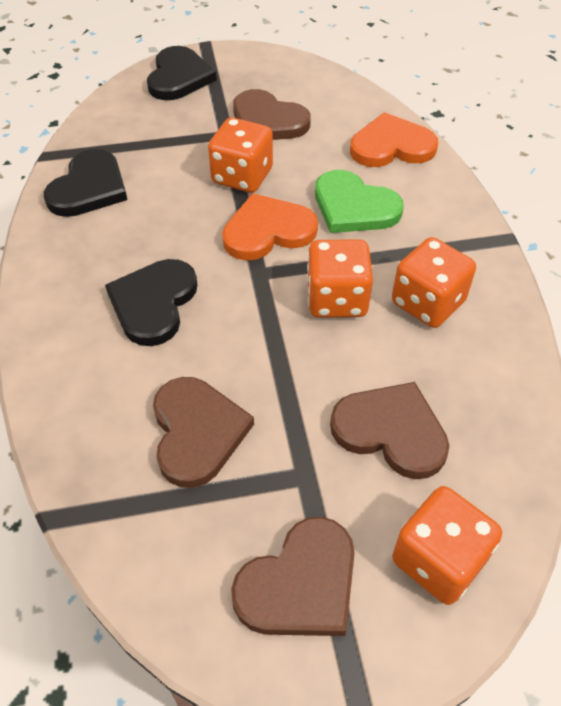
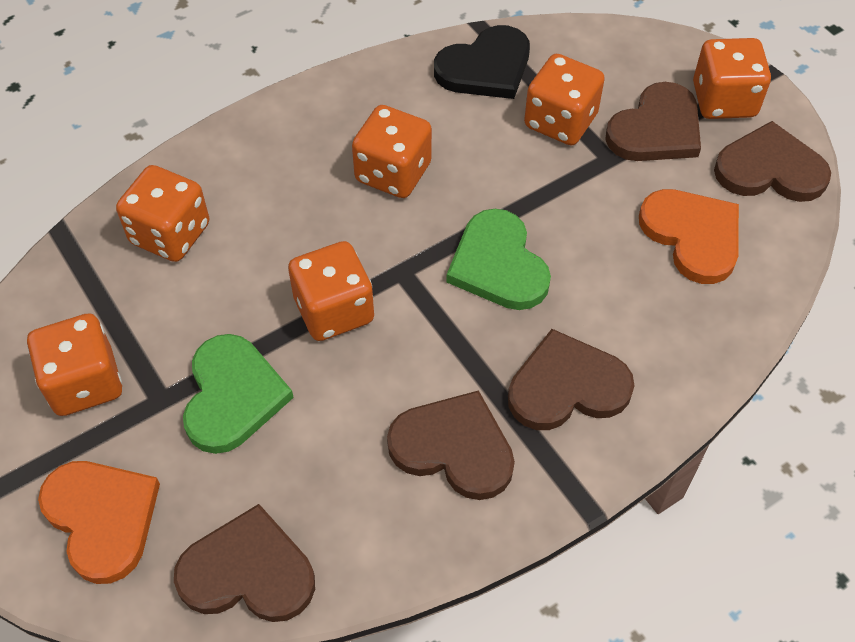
black heart: [44,149,127,217] [105,259,198,346] [147,46,217,100] = 3 -> [434,25,530,99] = 1
brown heart: [153,377,254,488] [231,517,355,636] [233,89,311,140] [330,382,449,479] = 4 -> [174,504,315,622] [387,390,515,500] [508,329,635,430] [605,82,701,161] [714,121,831,202] = 5
green heart: [315,170,404,233] = 1 -> [183,334,294,454] [446,209,551,310] = 2
orange dice: [208,117,273,193] [307,239,373,318] [392,237,476,328] [392,486,502,605] = 4 -> [27,314,122,416] [116,165,209,262] [288,241,374,341] [352,105,432,198] [524,54,605,145] [693,38,771,119] = 6

